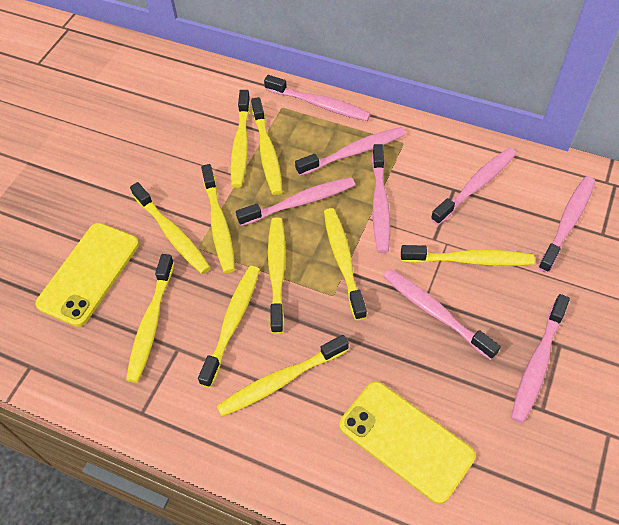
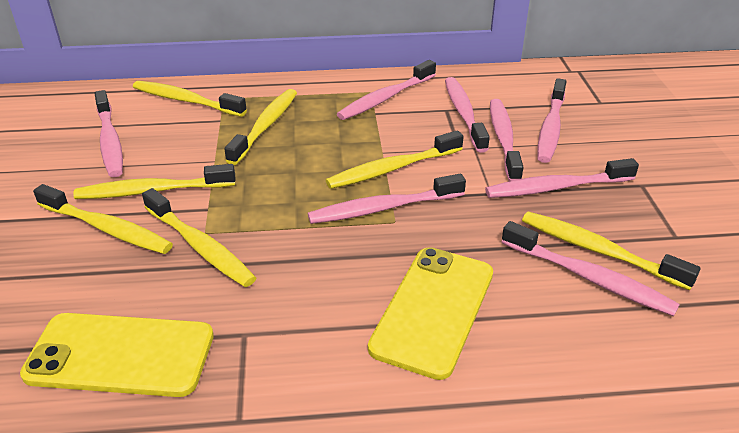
yellow toothbrush: [126,254,174,383] [130,182,211,274] [198,266,260,388] [201,164,235,273] [217,335,349,417] [230,90,251,188] [251,97,283,195] [268,217,286,334] [324,208,367,320] [401,245,535,266] = 10 -> [33,184,173,254] [73,164,235,199] [133,81,247,117] [142,188,256,287] [224,89,297,165] [326,131,464,189] [522,212,700,290] = 7

